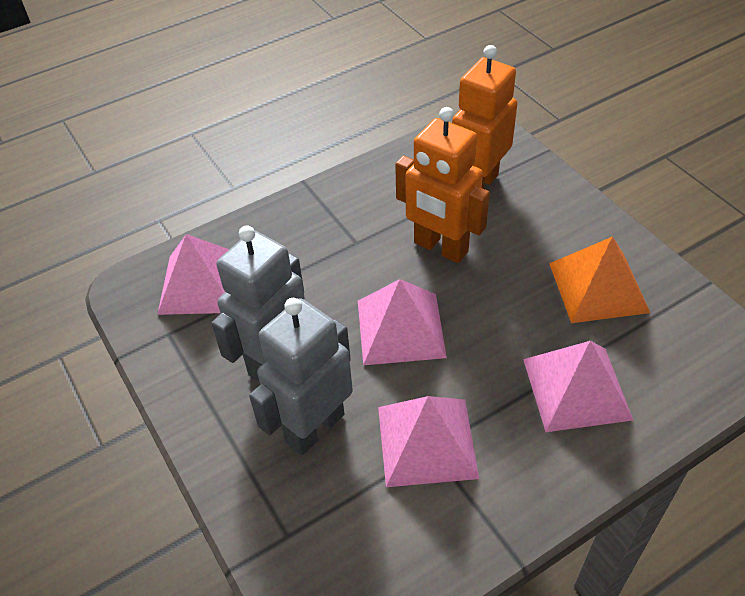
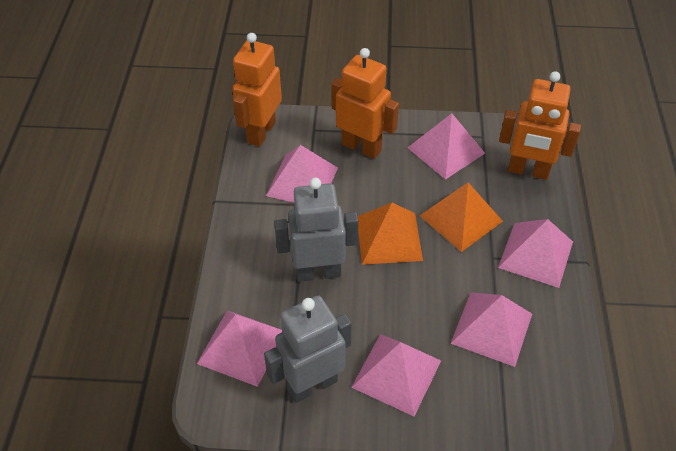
orange pyramid: [549,236,650,323] = 1 -> [358,203,423,265] [420,183,503,252] = 2
orange robot: [395,107,490,263] [452,45,517,189] = 2 -> [232,33,282,147] [332,48,399,159] [499,71,581,180] = 3
pink pyramid: [157,234,229,315] [358,279,447,365] [378,396,479,487] [523,341,633,432] = 4 -> [197,311,282,387] [266,145,338,203] [351,334,441,416] [407,113,485,180] [451,292,532,367] [498,219,573,288] = 6

